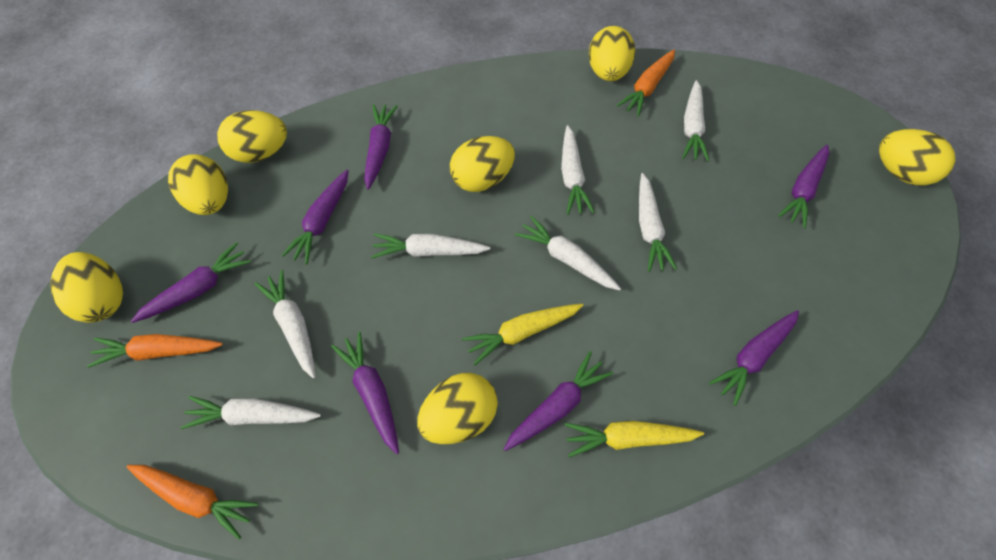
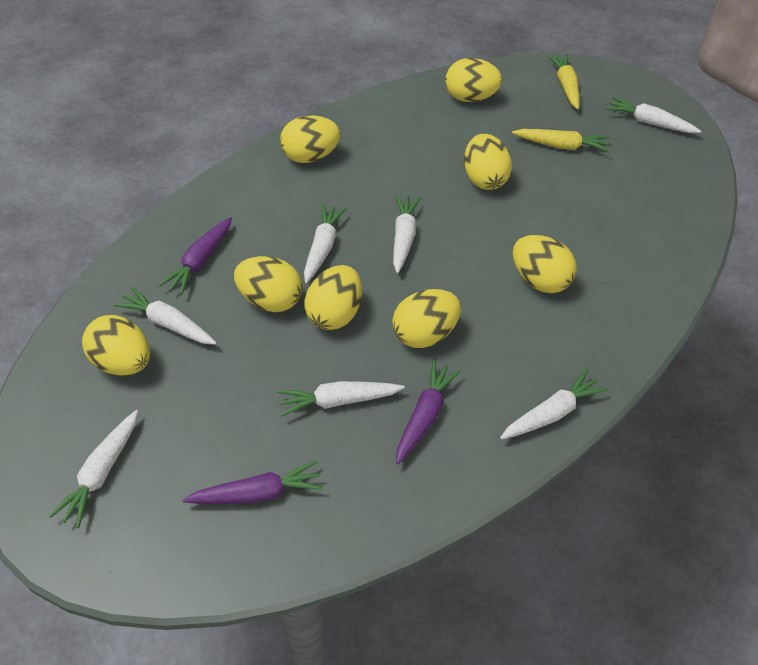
orange carrot: [87,334,223,368] [126,465,258,539] [617,50,675,117] = 3 -> none = 0
purple carrot: [131,242,251,323] [281,170,349,265] [331,332,399,454] [364,104,398,190] [504,351,613,451] [709,310,799,406] [778,145,829,228] = 7 -> [159,217,232,295] [183,460,323,504] [396,360,461,465] = 3
yellow egg: [51,252,123,323] [168,154,228,215] [217,110,287,163] [417,373,498,444] [450,136,515,192] [589,26,635,81] [879,129,955,185] = 7 -> [82,315,150,376] [234,256,302,312] [280,115,340,163] [304,265,362,330] [392,289,461,348] [445,58,502,102] [464,134,512,190] [513,235,577,293] = 8

